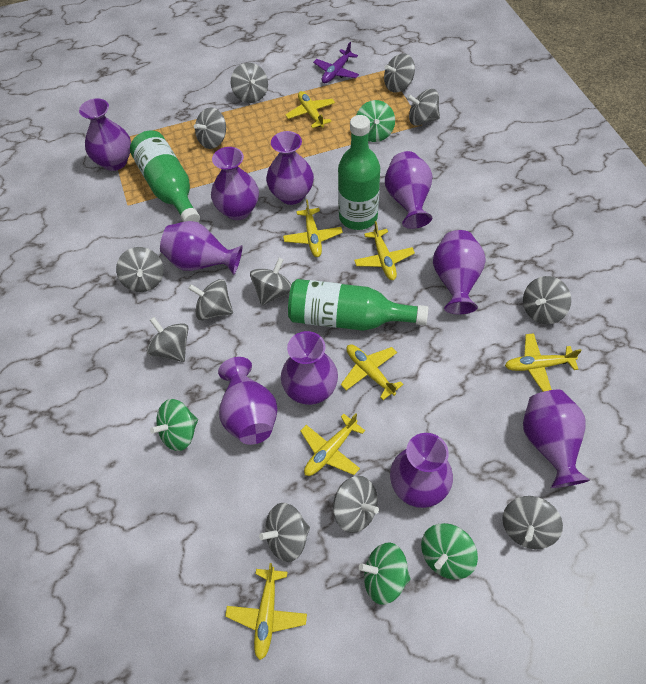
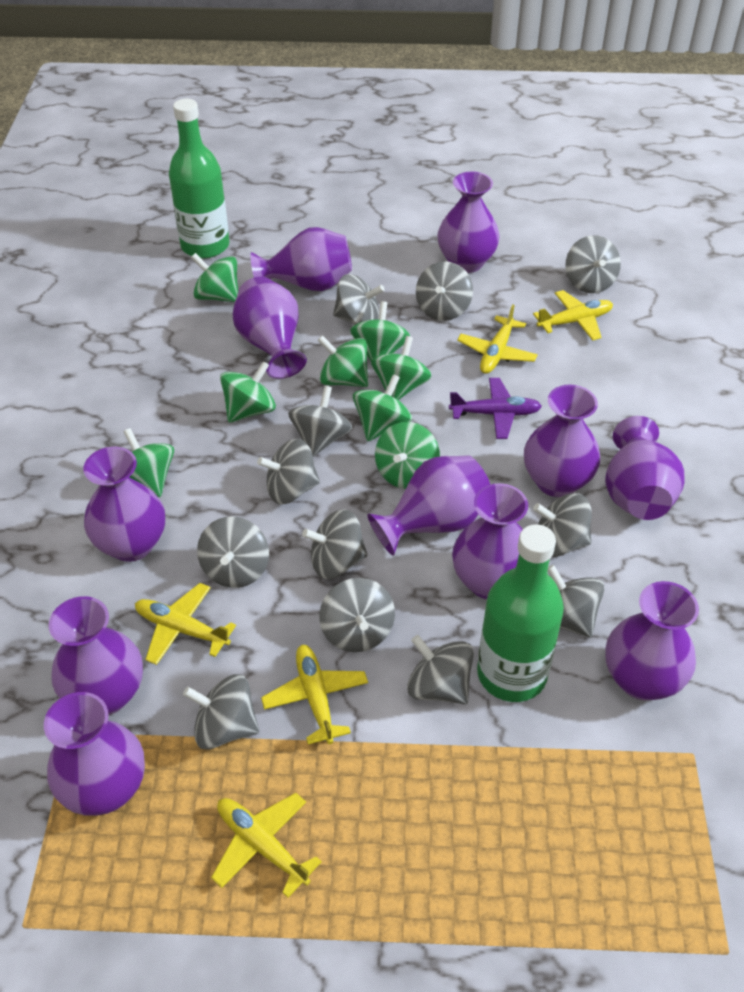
green bottle: [130,130,200,222] [288,279,428,331] [338,115,380,230] = 3 -> [169,99,230,258] [477,524,564,702] = 2
green spinning top: [150,399,198,451] [356,100,395,142] [359,542,411,605] [421,523,478,579] = 4 -> [123,428,174,497] [191,253,238,302] [220,361,276,423] [318,335,368,387] [350,301,410,361] [353,374,412,441] [371,336,432,400] [375,422,440,489] = 8
purple vase: [79,98,131,171] [160,221,242,275] [211,147,259,220] [218,357,278,445] [266,131,314,205] [281,331,338,405] [385,151,432,229] [390,433,453,508] [433,230,486,314] [523,390,590,488] = 10 -> [44,692,145,816] [49,596,143,715] [83,447,165,562] [233,277,307,379] [250,227,352,291] [367,455,490,556] [438,171,500,273] [452,483,528,599] [524,384,600,497] [605,416,684,520] [605,581,699,700] = 11
yellow plane: [225,563,307,660] [283,199,343,257] [285,91,335,128] [300,413,365,476] [341,344,404,400] [354,221,415,280] [505,333,582,392] = 7 -> [135,583,236,665] [211,793,322,898] [261,645,368,744] [457,304,538,374] [533,290,613,341] = 5

